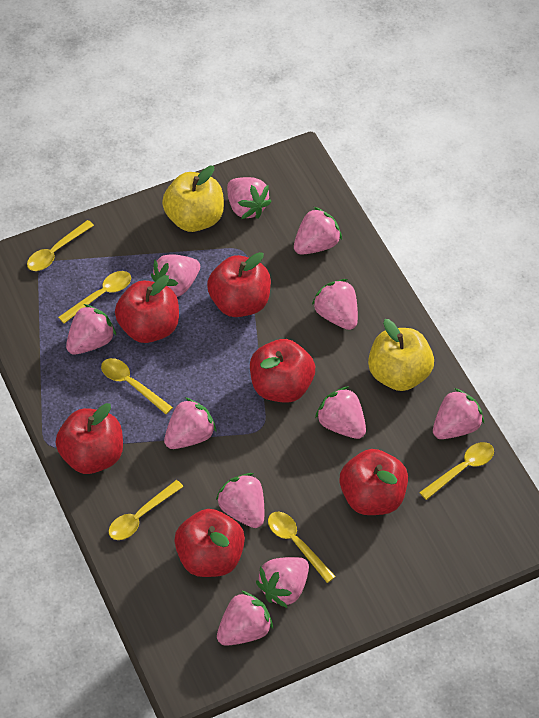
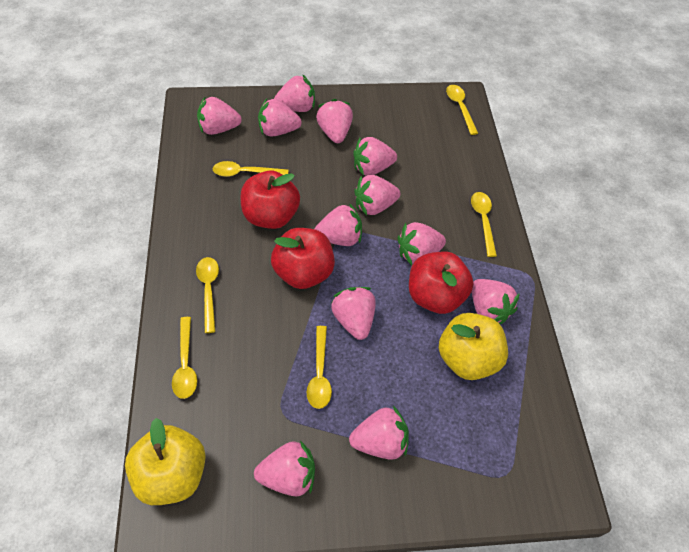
pink strawberry: [66,304,116,355] [151,254,200,297] [164,397,217,449] [216,473,264,528] [217,590,273,646] [227,177,272,219] [256,557,309,608] [294,207,342,255] [312,279,358,330] [315,386,366,439] [433,388,484,439] = 11 -> [197,97,242,135] [254,440,315,496] [258,99,302,137] [274,74,315,112] [315,203,362,246] [316,99,353,143] [331,287,376,340] [349,406,409,460] [353,137,397,176] [354,175,400,215] [398,222,446,265] [472,279,520,324] = 12
red apple: [56,403,123,474] [115,275,179,343] [174,509,245,577] [207,252,271,317] [250,339,315,403] [340,449,408,515] = 6 -> [240,171,300,229] [271,228,335,289] [409,251,473,314] = 3

